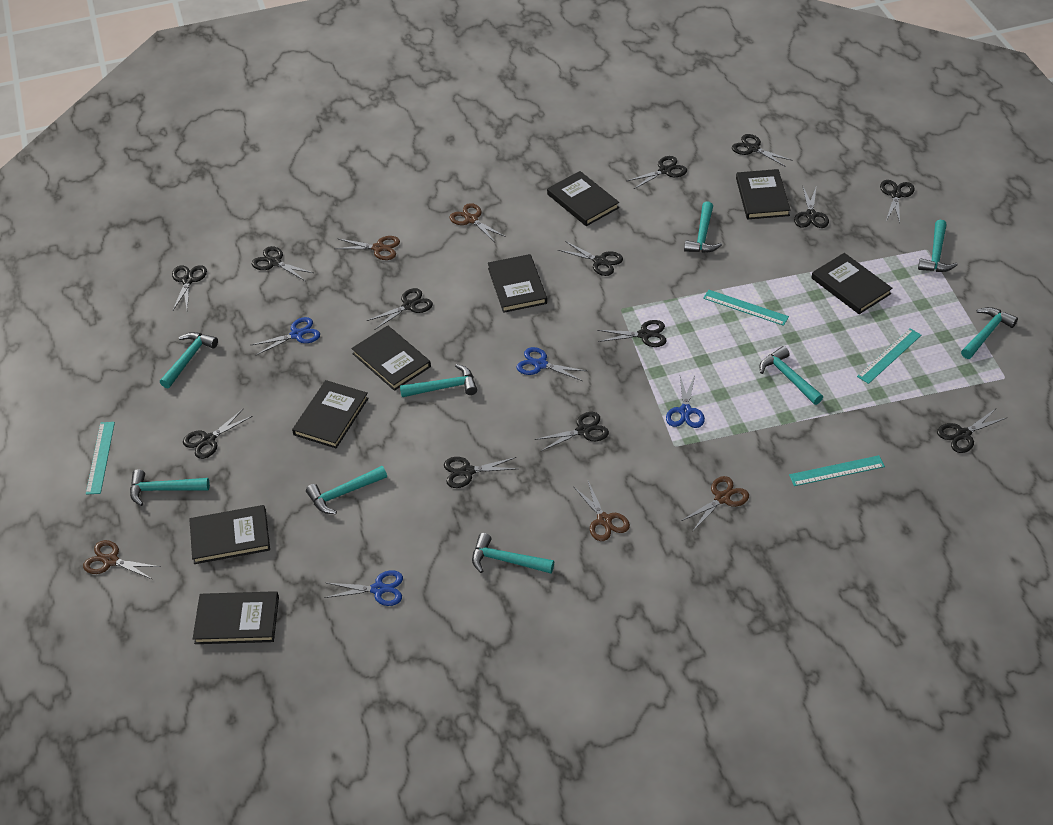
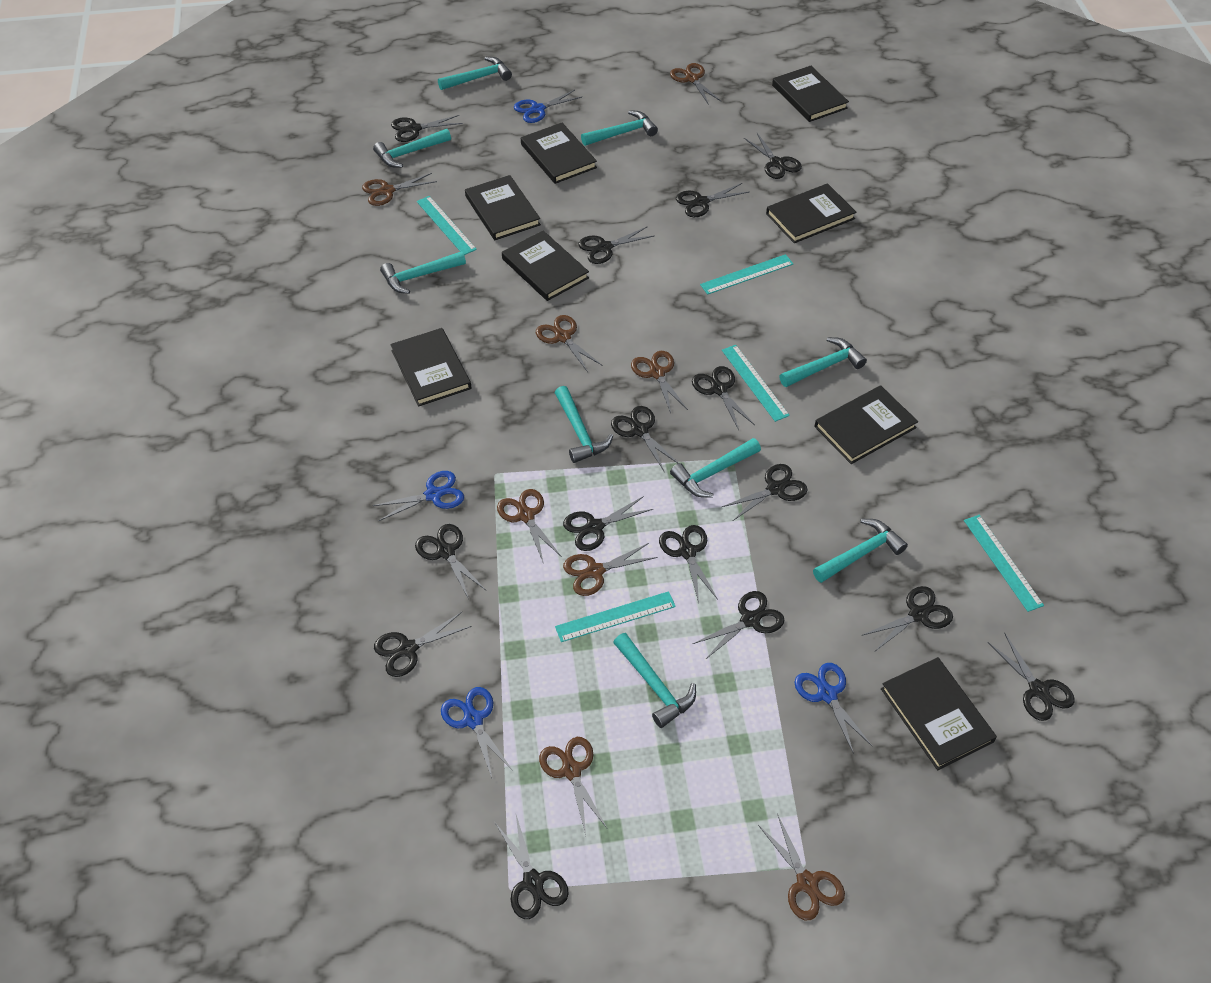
black scissors: [172,265,207,310] [183,409,253,459] [252,246,313,281] [367,288,433,329] [444,457,517,488] [535,412,609,451] [558,241,623,276] [597,320,667,347] [627,156,687,189] [732,134,793,167] [794,185,829,228] [880,180,915,223] [937,409,1006,453] = 13 -> [374,612,472,677] [391,115,463,142] [415,524,486,598] [495,815,569,919] [563,496,653,551] [578,226,654,264] [611,406,678,471] [659,525,718,603] [676,183,749,217] [692,366,755,430] [693,591,784,660] [722,464,808,521] [744,133,802,179] [863,586,953,651] [988,634,1074,721] = 15
brown scissors: [83,540,161,579] [335,236,400,260] [450,203,506,242] [573,481,630,541] [681,476,749,531] = 5 -> [362,173,437,206] [497,489,562,564] [536,315,603,372] [539,737,607,835] [563,543,657,596] [631,351,688,413] [670,63,722,105] [758,814,845,920] = 8
turquoise ruler: [86,422,115,494] [703,290,789,326] [789,455,885,486] [857,328,921,384] = 4 -> [417,196,477,255] [555,591,676,642] [700,254,793,295] [722,345,790,422] [964,515,1044,612] = 5

